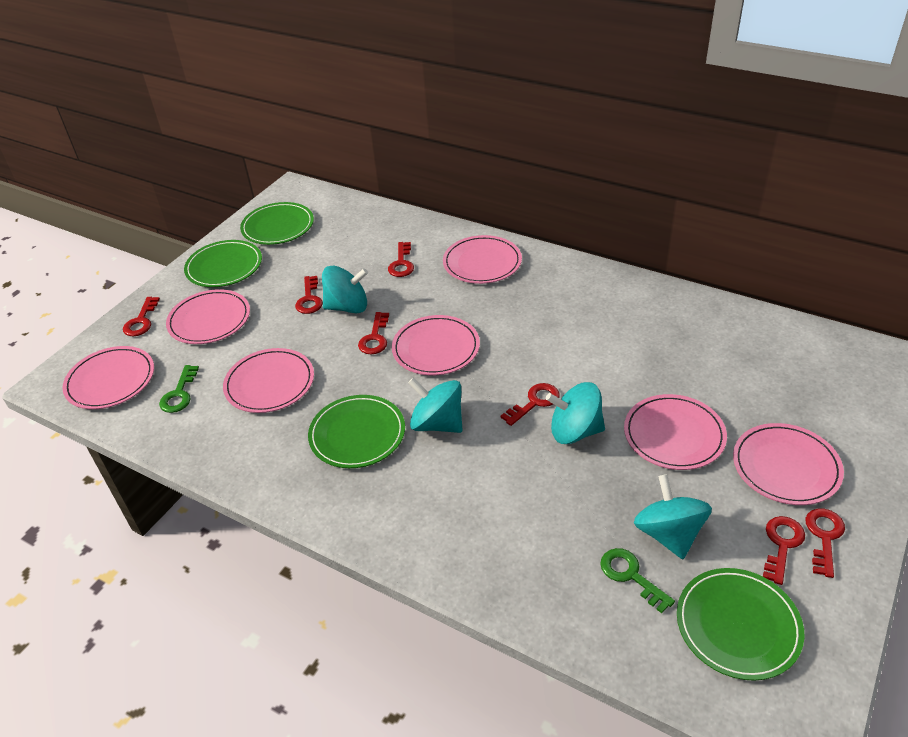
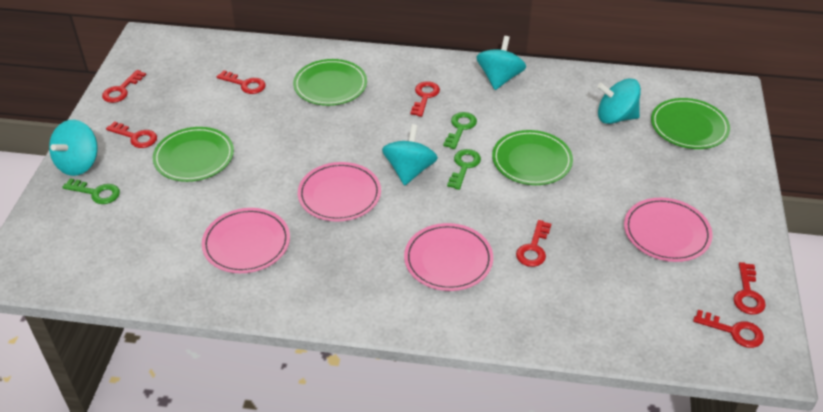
green key: [159,365,199,413] [600,548,675,613] = 2 -> [62,178,120,204] [443,112,477,149] [447,149,481,190] = 3
pink plate: [62,346,154,409] [166,289,250,344] [223,348,314,413] [392,315,480,375] [443,235,522,284] [624,394,727,470] [733,423,844,505] = 7 -> [202,208,290,273] [298,162,381,222] [404,223,493,291] [624,198,713,262] = 4

